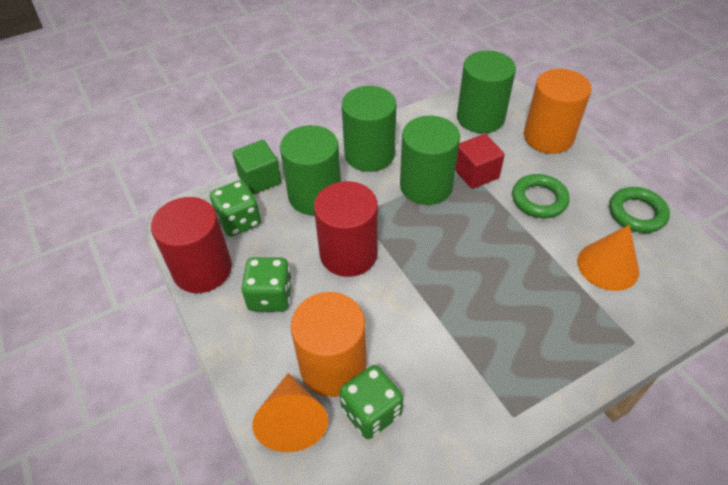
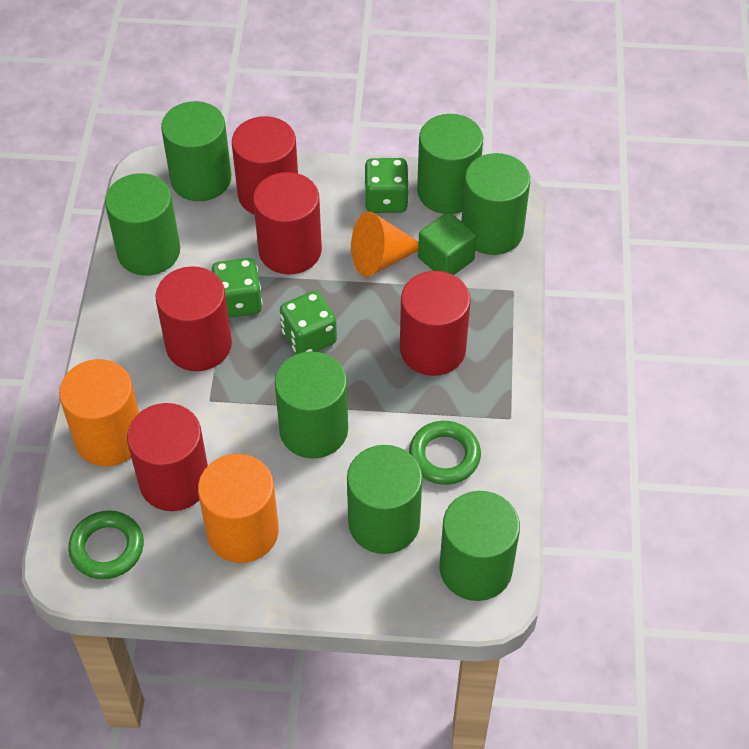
green cylinder: [280,125,341,215] [342,86,396,172] [400,116,460,205] [457,51,516,133] = 4 -> [105,173,180,276] [161,101,231,201] [275,351,348,459] [347,445,422,554] [417,114,483,214] [439,491,520,601] [461,153,530,255] = 7
orange cone: [252,373,328,452] [577,225,639,291] = 2 -> [351,211,419,277] = 1
red cube: [455,134,505,189] = 1 -> none = 0
red cylinder: [151,197,232,293] [314,181,378,277] = 2 -> [127,403,208,511] [155,266,232,371] [232,116,298,215] [253,172,322,274] [400,271,471,376] = 5

